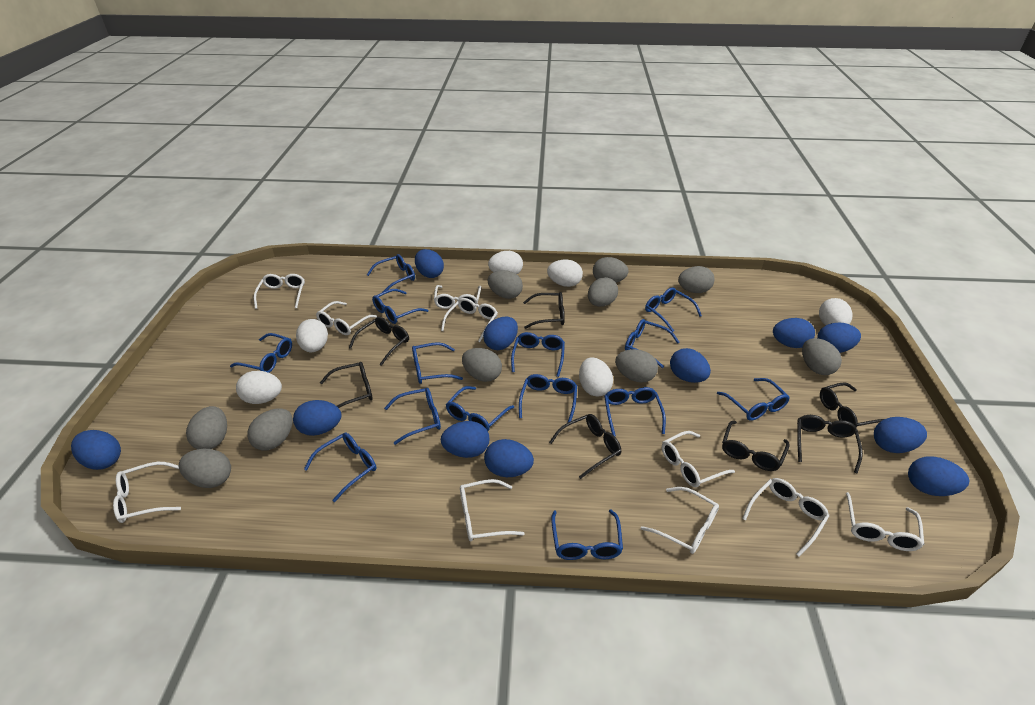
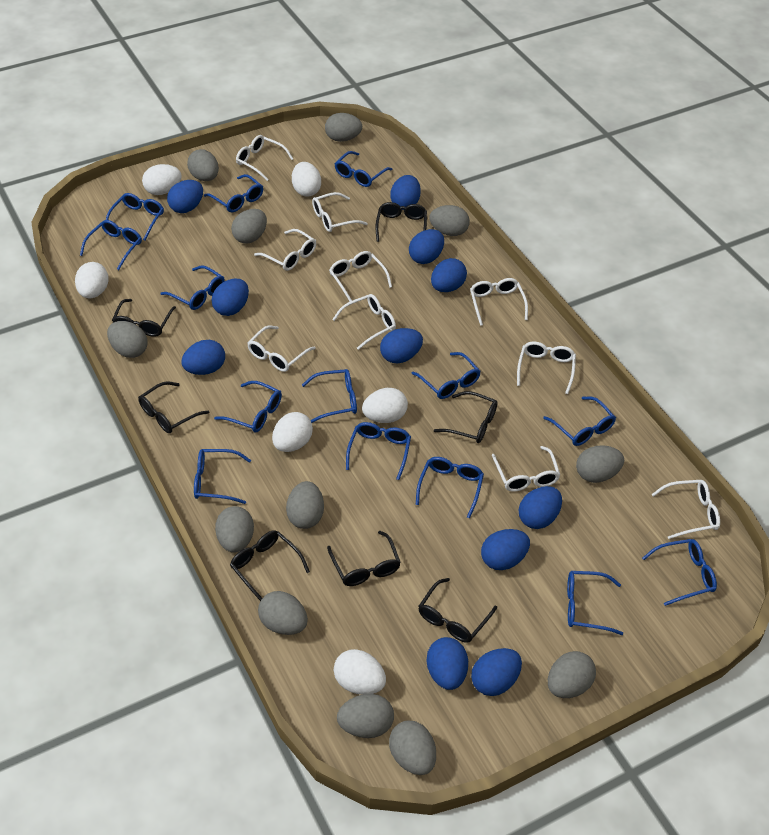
grey egg: [179,449,231,488] [186,406,227,449] [247,408,293,450] [462,348,502,382] [488,270,523,299] [588,277,618,307] [593,257,629,283] [615,349,658,383] [678,266,714,293] [802,338,842,375] = 10 -> [107,321,148,358] [187,149,219,181] [215,506,254,553] [231,209,267,244] [258,591,308,635] [286,481,324,529] [325,113,362,142] [337,694,394,738] [389,720,436,775] [429,205,470,236] [548,651,596,698] [576,445,624,483] = 12

